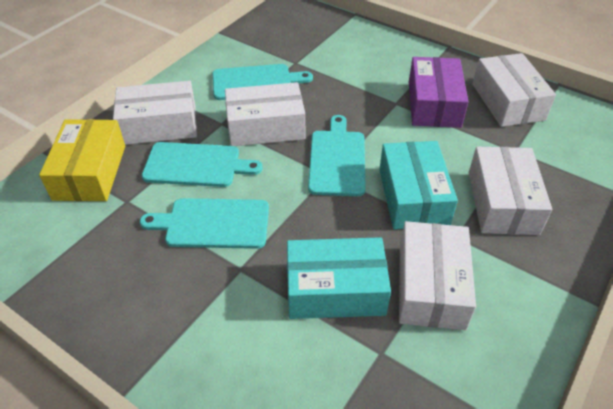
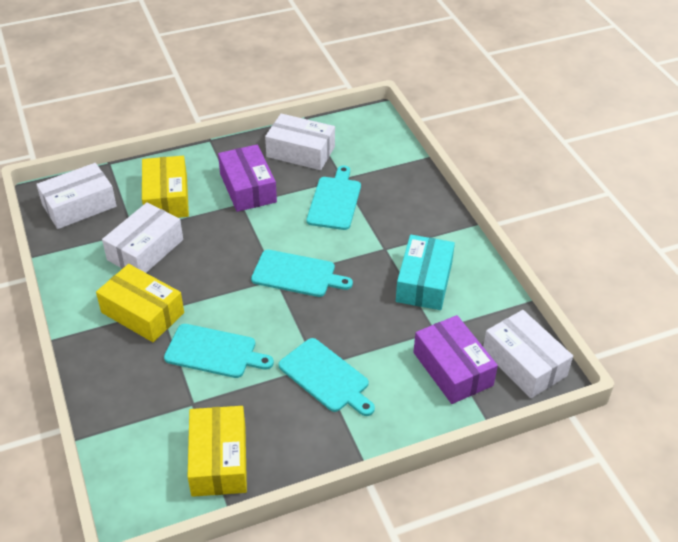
purple box: [409,57,469,128] = 1 -> [218,145,277,212] [413,315,498,404] = 2
turquoise box: [287,237,391,319] [379,141,458,230] = 2 -> [396,235,455,310] = 1
white box: [113,81,197,145] [225,82,305,146] [399,221,476,330] [469,147,552,235] [473,53,556,127] = 5 -> [36,163,117,229] [102,202,183,273] [265,113,335,170] [483,310,573,398] = 4
yellow box: [39,119,125,201] = 1 -> [96,264,184,342] [142,156,189,218] [188,406,247,497] = 3

